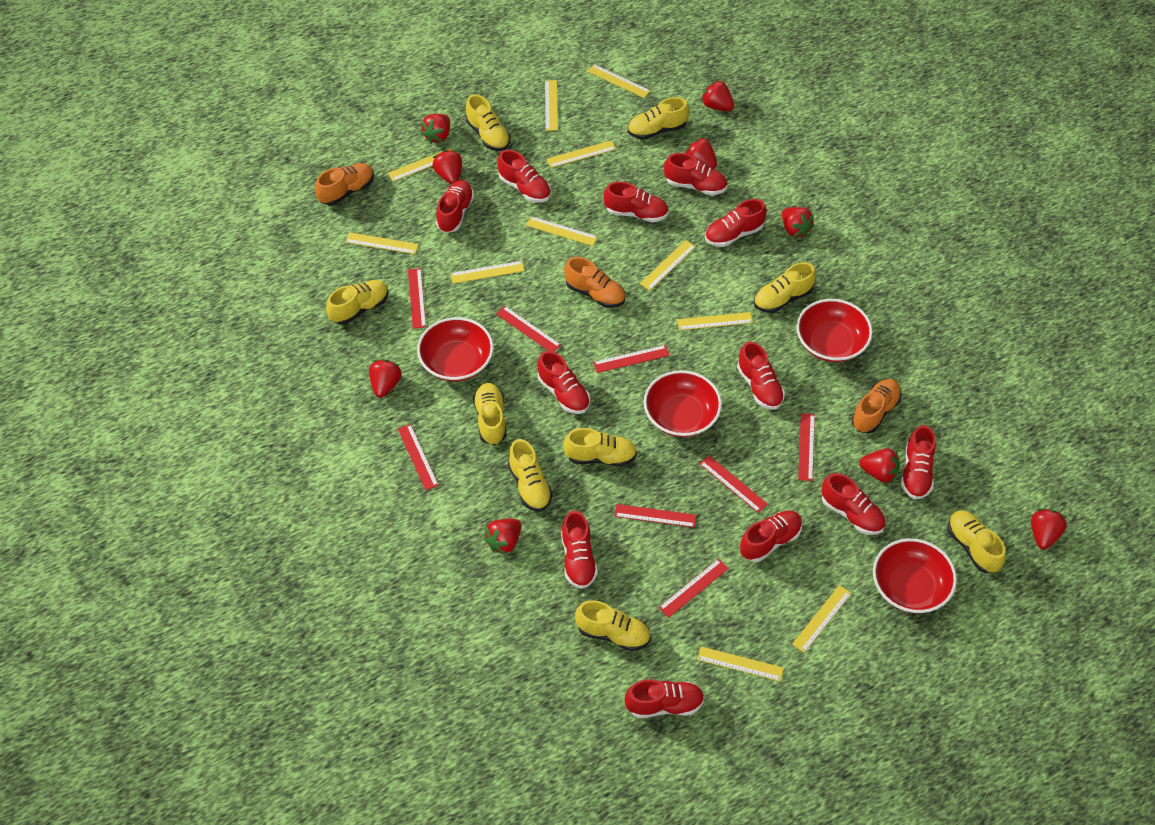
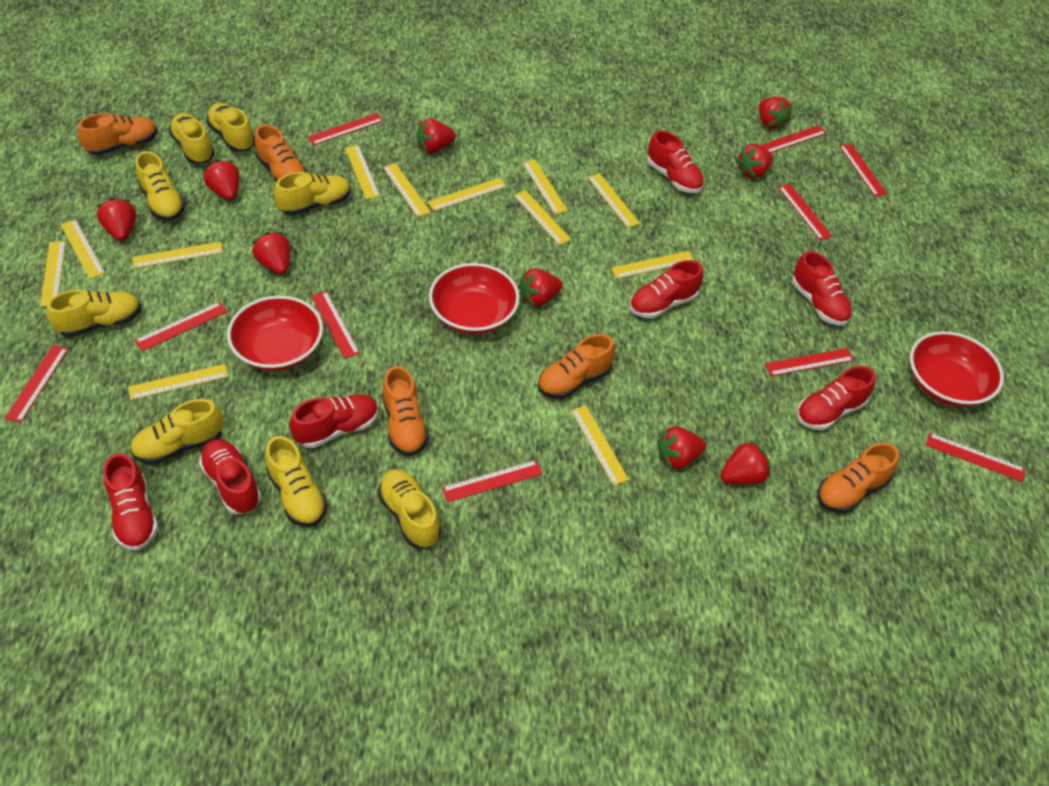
orange shoe: [315,163,374,205] [564,257,625,308] [852,379,902,433] = 3 -> [78,113,157,155] [255,125,308,182] [382,366,429,456] [538,334,615,399] [817,443,899,513] = 5
red bowl: [417,317,493,381] [644,370,722,437] [796,299,872,362] [873,538,957,613] = 4 -> [227,296,323,371] [429,263,520,335] [910,331,1004,407] = 3
red ruler: [398,424,439,490] [408,268,426,329] [496,306,561,352] [593,345,670,373] [615,504,696,528] [658,559,729,618] [700,456,768,513] [798,413,815,481] = 8 -> [4,345,69,423] [135,302,227,351] [308,113,383,145] [312,291,360,359] [442,460,542,502] [760,125,826,153] [765,348,854,376] [778,184,832,240] [839,144,887,196] [926,433,1025,482] = 10
red shoe: [436,180,474,233] [497,150,551,203] [537,351,590,414] [561,511,598,589] [604,182,669,222] [625,679,705,718] [664,153,727,196] [705,199,767,247] [737,342,785,410] [740,511,802,562] [822,473,885,535] [901,425,936,499] = 12 -> [103,453,158,551] [199,439,261,515] [289,394,378,448] [629,260,703,319] [647,130,704,193] [792,251,852,326] [797,366,876,430] = 7
yellow ruler: [346,232,419,254] [388,148,452,181] [450,261,525,283] [526,216,598,246] [545,80,558,131] [547,140,616,168] [587,64,650,98] [640,240,696,290] [677,312,753,330] [697,646,784,681] [792,585,851,653] = 11 -> [40,241,66,307] [61,219,105,279] [128,364,228,400] [132,242,223,268] [345,145,380,200] [383,163,431,217] [428,178,506,211] [514,190,571,245] [522,160,568,214] [571,405,629,486] [587,173,640,228] [611,251,694,279] = 12
yellow shoe: [326,280,389,325] [466,94,510,151] [473,383,507,445] [508,439,553,511] [563,428,637,467] [575,600,650,651] [628,97,689,140] [754,262,816,313] [948,510,1006,573] = 9 -> [46,290,141,337] [130,399,224,465] [135,151,186,221] [169,113,214,164] [206,103,255,152] [265,436,328,527] [274,172,351,215] [378,469,441,548] = 8

